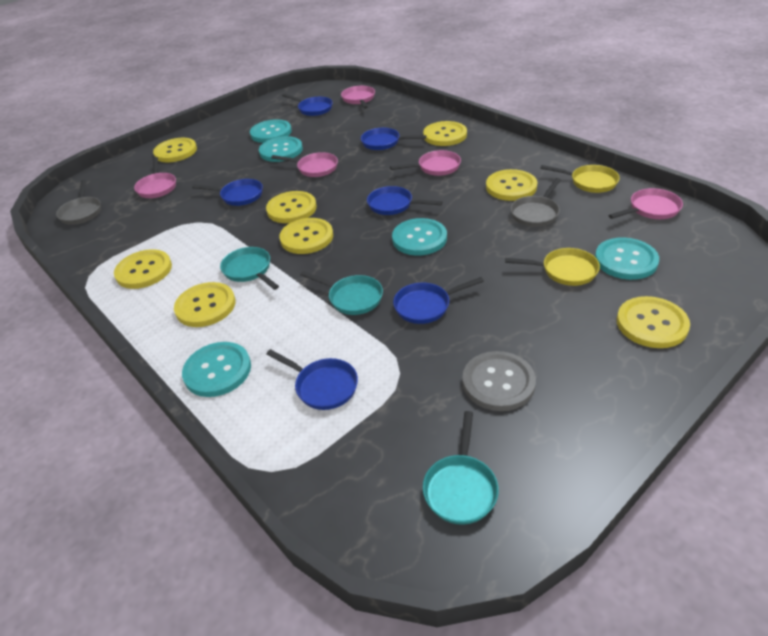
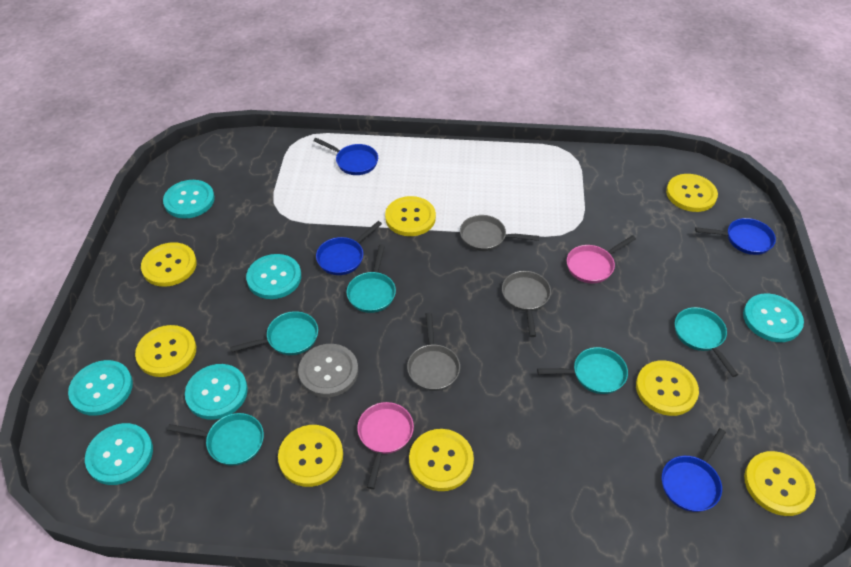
blue pan: [192,179,263,206] [266,349,358,410] [282,93,333,116] [361,128,426,150] [367,186,442,215] [393,277,484,324] = 6 -> [313,138,378,175] [316,221,382,275] [662,428,726,512] [695,218,776,255] = 4
grey pan: [56,180,101,225] [510,178,561,227] = 2 -> [407,313,460,391] [460,215,539,251] [502,271,551,337] = 3
pink pan: [134,157,176,198] [271,152,338,177] [341,86,375,109] [390,150,461,176] [608,188,683,219] = 5 -> [357,402,414,489] [567,235,636,283] = 2
turquoise button: [182,342,251,397] [250,119,292,143] [259,136,303,162] [392,218,447,256] [595,237,659,280] = 5 -> [68,360,133,416] [85,423,153,485] [163,180,215,218] [185,364,248,420] [246,254,301,299] [743,293,804,342] = 6
turquoise pan: [220,247,279,290] [300,271,383,315] [423,411,499,525] = 3 -> [167,413,264,466] [230,311,318,355] [346,244,396,313] [537,347,628,394] [675,307,738,377] = 5
yellow pan: [505,248,600,286] [540,165,620,193] = 2 -> none = 0

